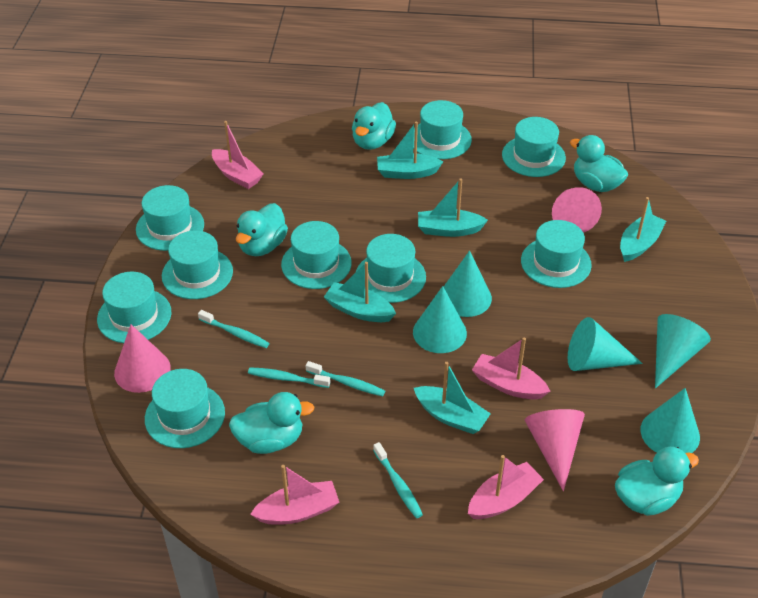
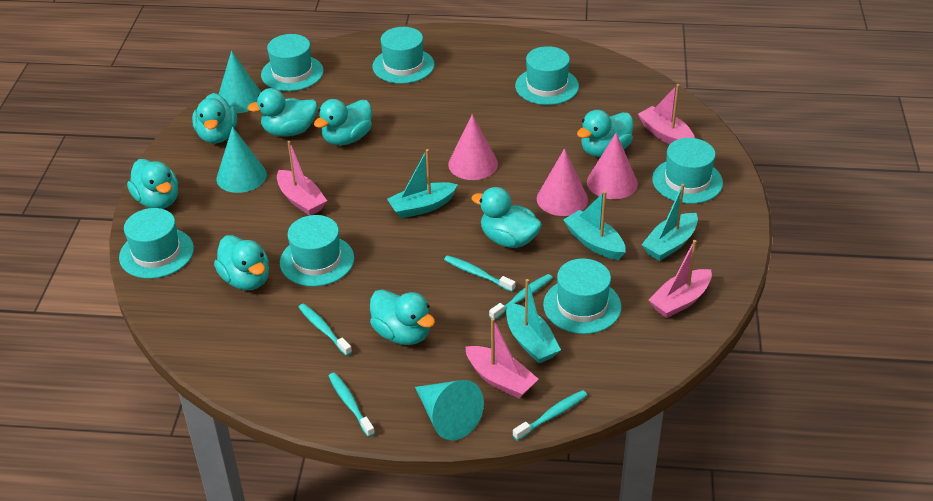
turquoise boat: [324,262,396,322] [377,121,443,179] [414,362,491,434] [418,178,488,237] [620,197,666,262] = 5 -> [387,149,458,219] [506,279,561,363] [564,191,626,260] [642,184,698,261] = 4
turquoise cone: [413,286,467,353] [444,251,492,317] [568,317,643,371] [641,388,700,453] [655,314,711,389] = 5 -> [217,127,267,193] [219,51,261,113] [415,380,484,440] = 3
turquoise duck: [229,392,315,454] [236,203,288,256] [352,102,396,150] [570,135,628,192] [615,447,699,516] = 5 -> [127,159,178,209] [192,93,237,143] [214,235,269,290] [247,88,318,136] [314,99,372,145] [370,289,435,345] [471,187,542,248] [577,110,633,157] = 8
turquoise hat: [97,272,171,343] [136,185,204,251] [145,369,225,448] [162,231,233,299] [281,221,352,289] [356,234,426,303] [413,100,472,159] [502,117,566,177] [521,220,592,288] = 9 -> [119,208,194,279] [261,34,324,91] [280,215,354,287] [372,27,435,84] [515,46,579,105] [543,258,622,334] [652,138,723,204] = 7
turquoise toothbrush: [198,310,269,348] [248,367,330,388] [306,361,385,396] [373,442,423,518] = 4 -> [298,303,352,356] [329,373,375,437] [444,255,516,292] [489,274,553,319] [513,390,587,441] = 5

